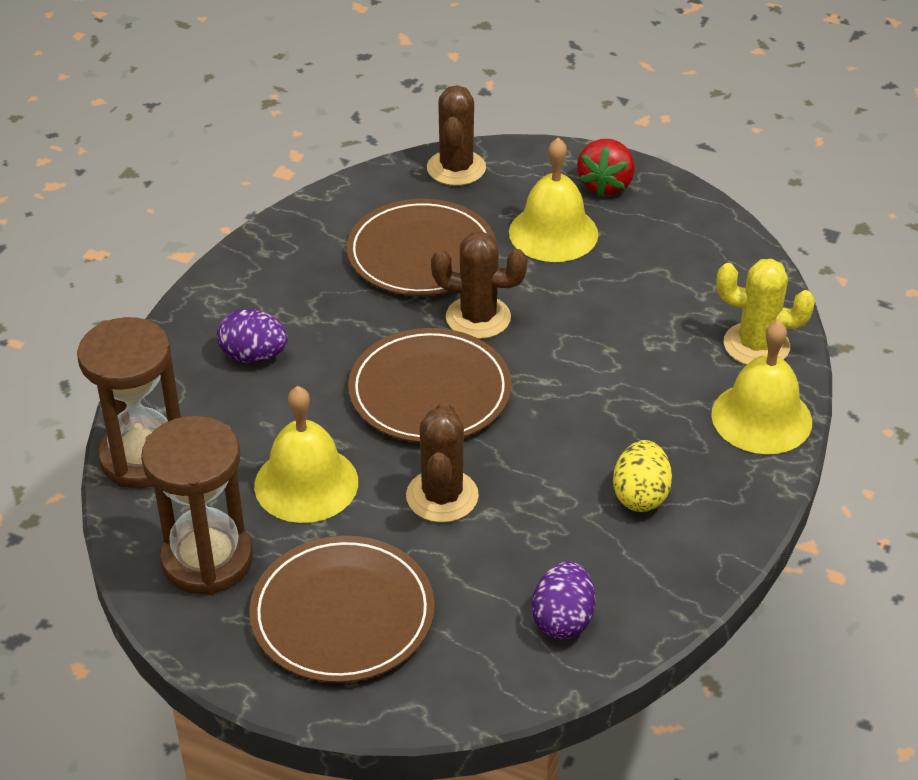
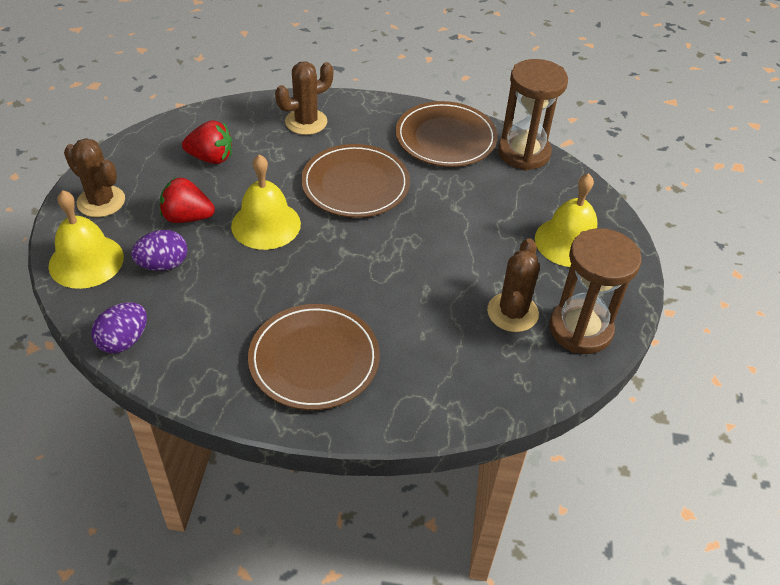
red strawberry: [577,139,635,197] = 1 -> [160,177,215,223] [182,120,232,164] = 2
yellow cactus: [716,259,815,365] = 1 -> none = 0
yellow egg: [613,440,672,512] = 1 -> none = 0

